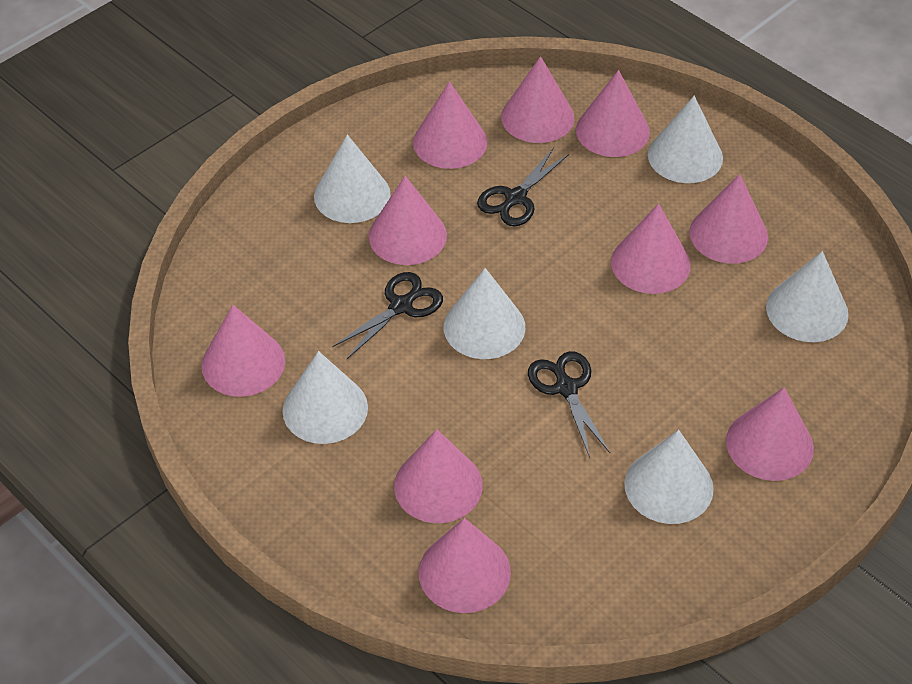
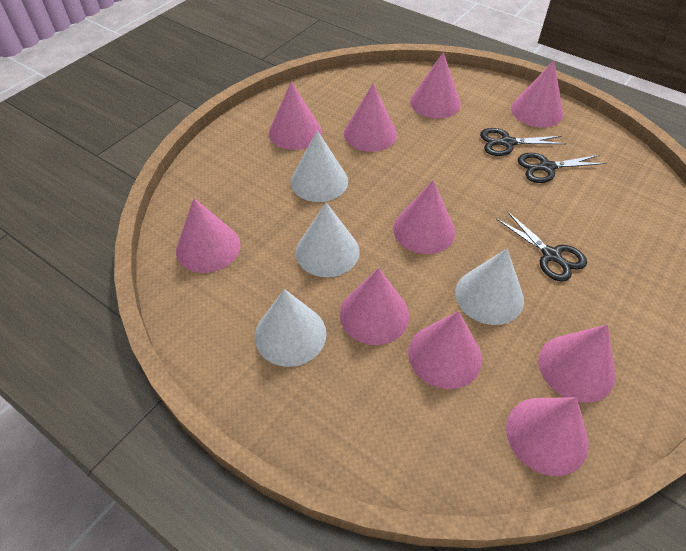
white cone: [282,351,368,444] [314,135,391,223] [444,268,525,359] [624,430,714,524] [648,96,723,183] [766,251,849,342] = 6 -> [255,289,326,367] [291,131,348,202] [296,202,360,277] [455,249,524,325] = 4

